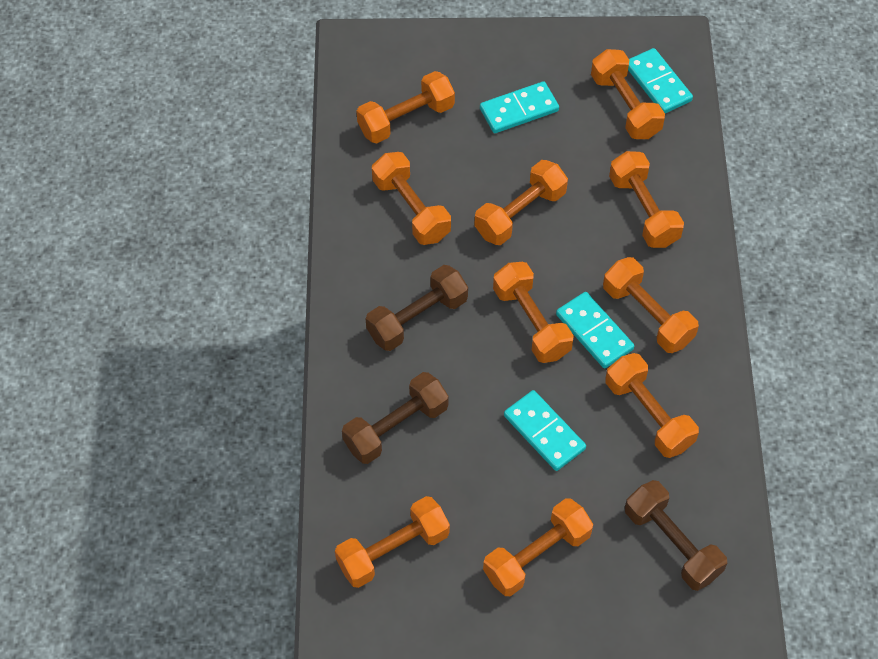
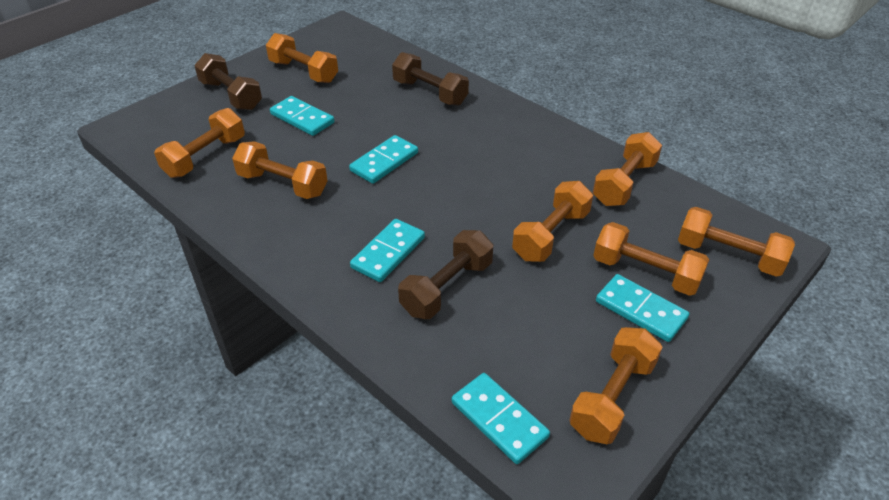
orange dumbbell: [335,496,450,588] [357,71,455,143] [372,152,451,245] [474,160,568,245] [483,498,593,596] [493,262,574,363] [591,49,665,139] [603,257,699,353] [606,353,699,458] [609,151,684,248] = 10 -> [154,108,245,178] [232,141,328,199] [266,33,338,83] [512,181,593,262] [569,327,662,444] [593,132,662,206] [593,222,709,296] [678,207,795,277] = 8
turquoise domino: [480,81,559,133] [504,390,586,471] [556,292,634,368] [628,48,693,113] = 4 -> [270,96,335,136] [349,135,418,184] [350,219,425,282] [452,373,550,464] [596,274,689,342] = 5

